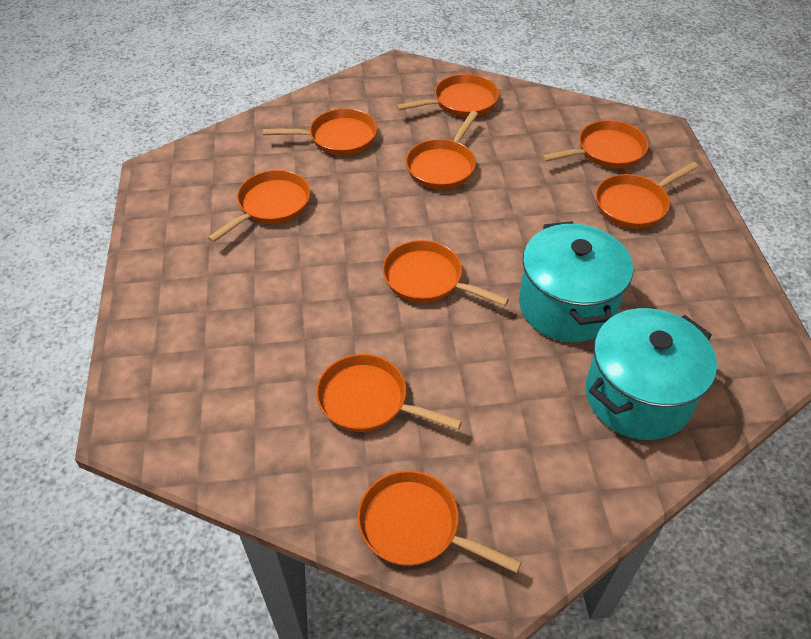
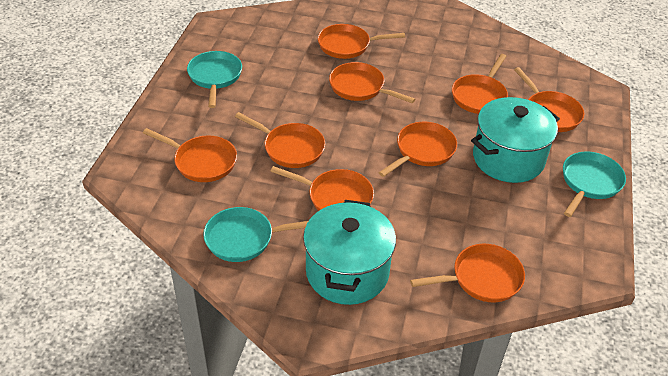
turquoise pan: none = 0 -> [187,51,242,108] [203,207,308,262] [563,152,626,217] = 3

